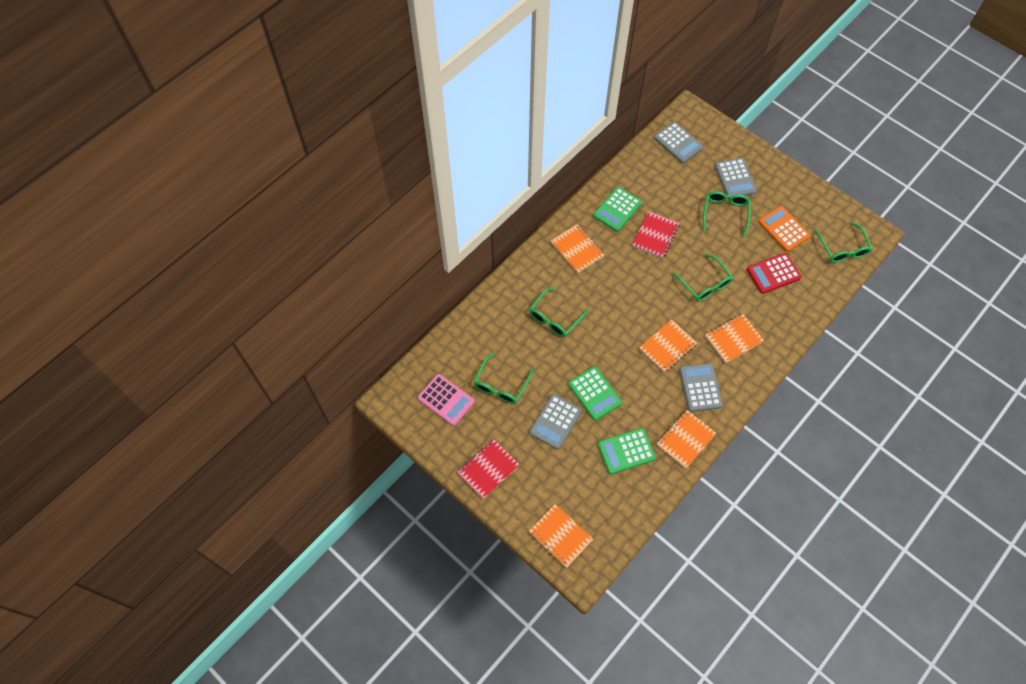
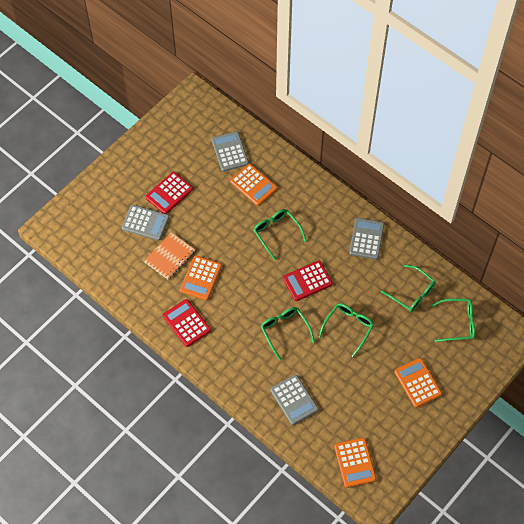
green calculator: [568,366,622,421] [593,187,642,232] [598,428,656,474] = 3 -> none = 0
orange calculator: [758,206,810,252] = 1 -> [180,256,222,300] [230,164,277,206] [334,438,376,488] [394,358,442,408] = 4
orange notebook: [529,504,593,568] [551,224,605,273] [639,319,697,373] [657,410,717,469] [705,314,764,363] = 5 -> [144,232,195,280] = 1
pink calculator: [417,374,475,426] = 1 -> none = 0
red calculator: [747,253,801,294] = 1 -> [146,172,193,214] [163,299,211,347] [283,260,333,301] = 3
red notebook: [457,439,520,499] [632,211,679,258] = 2 -> none = 0

